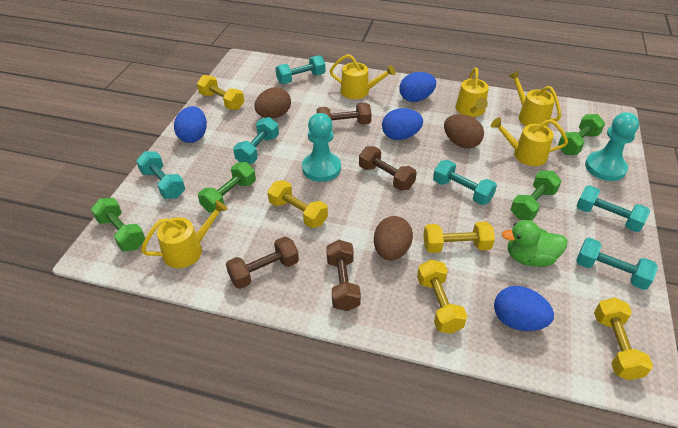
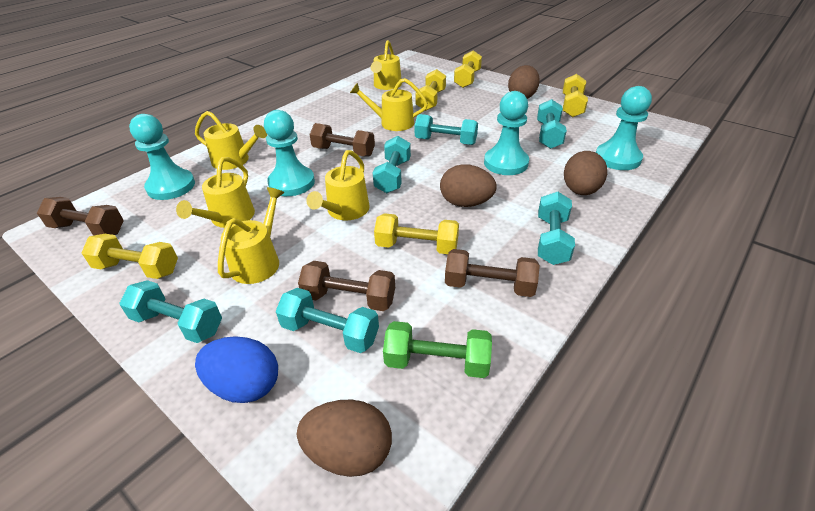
blue egg: [174,106,207,143] [382,108,423,140] [399,72,436,102] [494,286,554,331] = 4 -> [195,336,278,403] = 1
brown egg: [254,87,291,118] [374,216,413,261] [444,114,484,149] = 3 -> [297,400,392,477] [440,164,497,207] [508,65,540,99] [564,151,607,195] = 4
green duck: [502,220,567,267] = 1 -> none = 0
green dumbbell: [91,198,145,252] [198,162,256,212] [510,171,561,221] [558,114,605,155] = 4 -> [383,321,492,378] = 1
turquoise pawn: [302,113,341,182] [585,112,639,181] = 2 -> [129,114,195,200] [264,110,315,196] [484,91,529,175] [596,86,652,170] = 4
yellow watering can: [141,200,228,268] [330,54,396,99] [456,68,489,117] [491,117,568,166] [509,71,561,127] = 5 -> [176,157,255,228] [195,111,267,170] [218,187,284,284] [306,150,370,220] [350,78,428,131] [371,40,402,90] = 6

